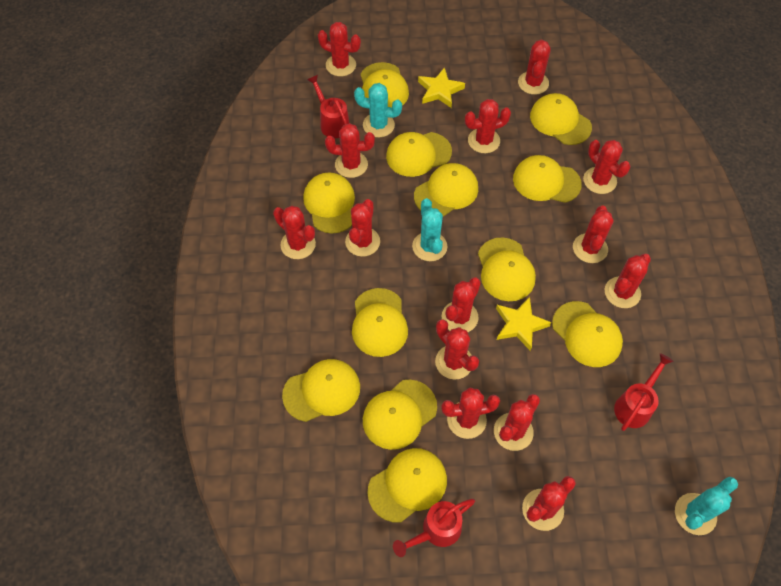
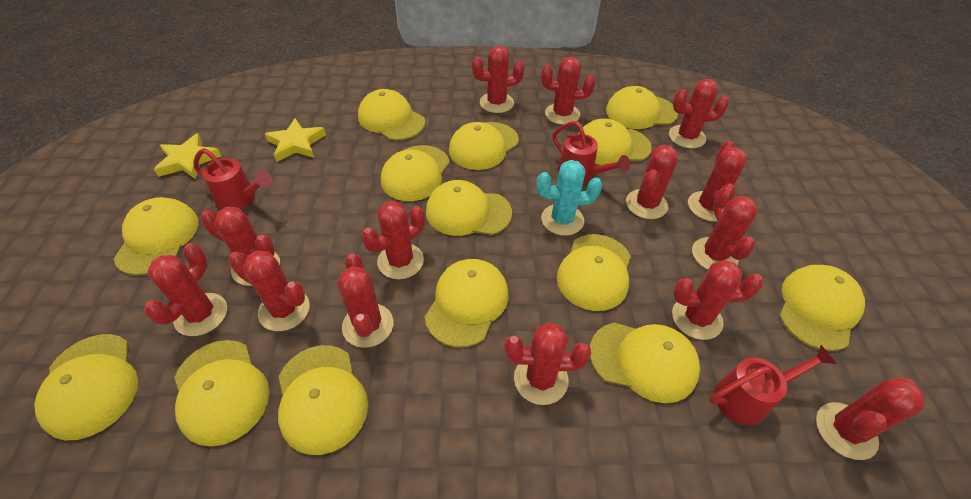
turquoise cactus: [354,83,402,138] [412,198,448,261] [675,477,738,535] = 3 -> [537,160,603,236] = 1
yellow cap: [282,359,360,422] [303,172,355,234] [352,288,408,357] [360,62,409,107] [363,380,437,450] [367,448,447,523] [386,132,452,177] [414,163,478,217] [478,237,536,301] [513,155,582,203] [530,93,592,145] [552,301,623,367] = 12 -> [34,334,138,441] [114,197,199,275] [174,340,270,446] [278,345,368,455] [358,89,425,140] [381,145,450,201] [425,259,509,347] [426,180,512,236] [449,122,519,170] [557,234,631,311] [579,119,652,165] [590,322,700,403] [606,86,678,129] [779,265,865,351] = 14

